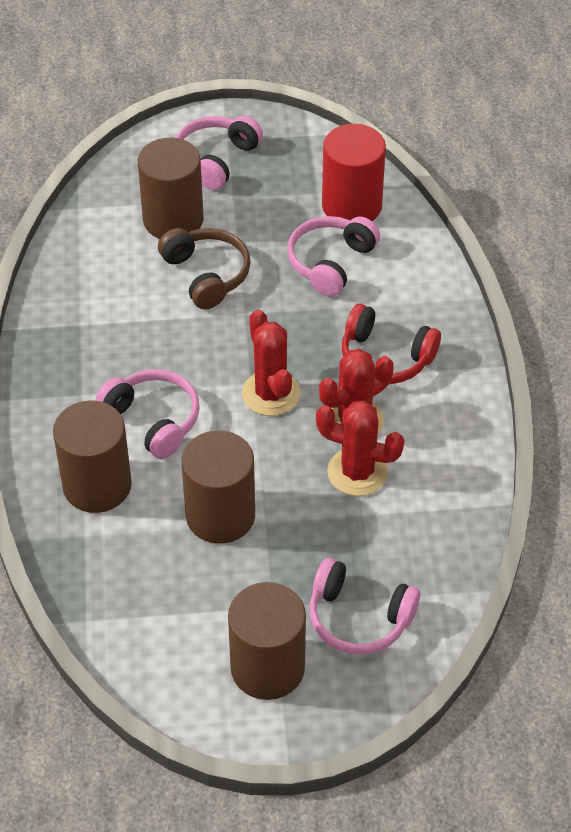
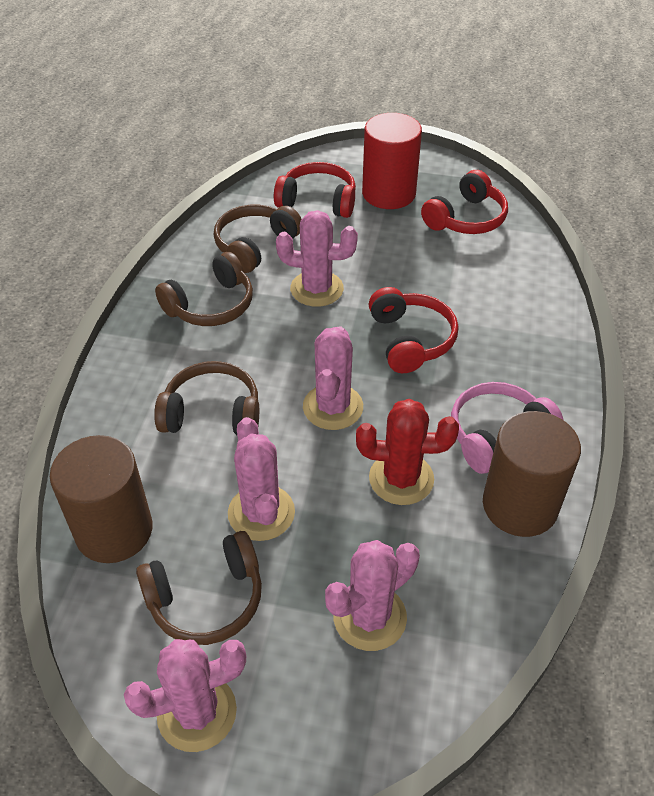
brown cylinder: [53,401,132,513] [138,137,204,239] [181,430,255,544] [228,582,306,700] = 4 -> [50,435,153,563] [483,411,581,537] = 2
brown headphones: [158,228,251,309] = 1 -> [136,531,262,645] [154,361,259,435] [155,252,253,326] [214,205,302,273] = 4
pink cactus: none = 0 -> [124,639,246,752] [228,417,295,541] [276,210,358,307] [303,326,363,430] [325,540,420,651] = 5
pink headphones: [96,369,200,459] [176,116,263,190] [287,216,380,297] [309,558,420,654] = 4 -> [451,382,564,474] = 1
red cactus: [242,310,300,416] [316,401,404,496] [319,349,394,434] = 3 -> [356,399,459,505] = 1
red headphones: [342,304,441,384] = 1 -> [274,162,356,218] [369,287,458,373] [421,170,508,234] = 3

